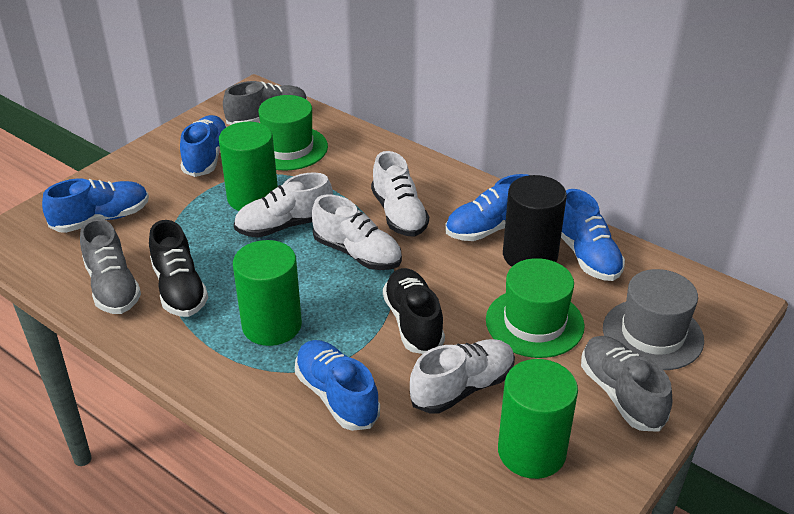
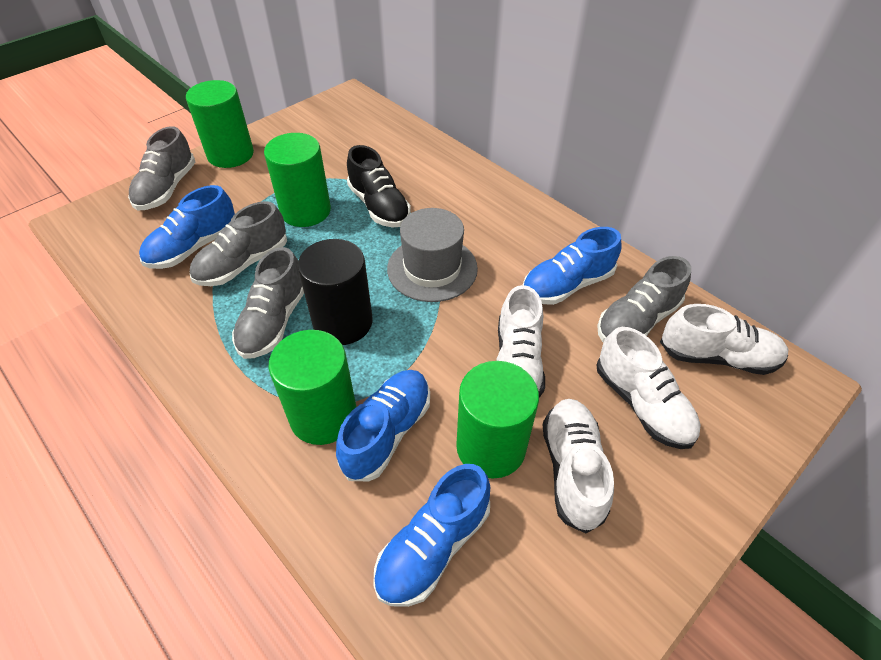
black shoe: [149,220,208,317] [383,268,445,354] = 2 -> [347,145,411,228] = 1
blue shoe: [42,179,149,233] [180,115,227,177] [295,340,380,431] [445,174,528,241] [561,189,625,281] = 5 -> [139,185,235,269] [336,370,430,481] [373,464,490,607] [523,227,622,305] = 4
green cylinder: [219,122,278,211] [233,240,302,346] [498,359,578,479] = 3 -> [186,80,254,168] [264,133,331,227] [269,330,356,445] [456,361,539,478] = 4
green hat: [258,95,328,170] [486,258,585,358] = 2 -> none = 0
grey shoe: [80,218,141,314] [223,81,307,125] [581,336,672,432] = 3 -> [128,126,195,211] [190,201,287,286] [232,247,304,359] [597,256,691,342] = 4

